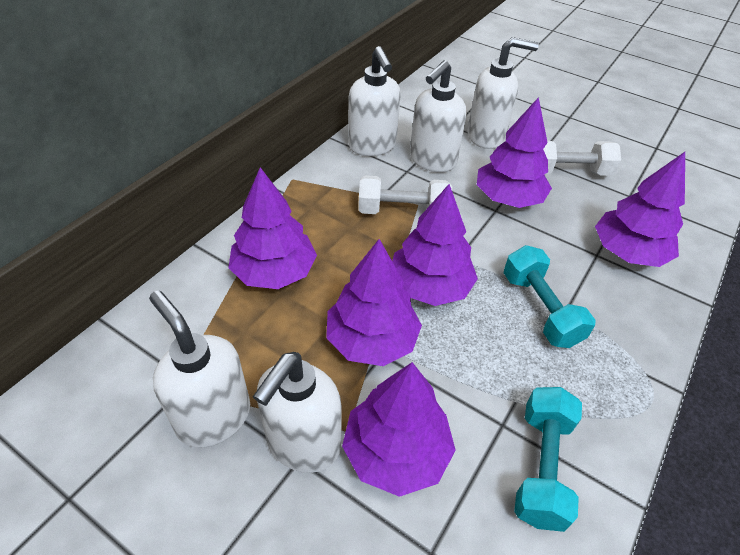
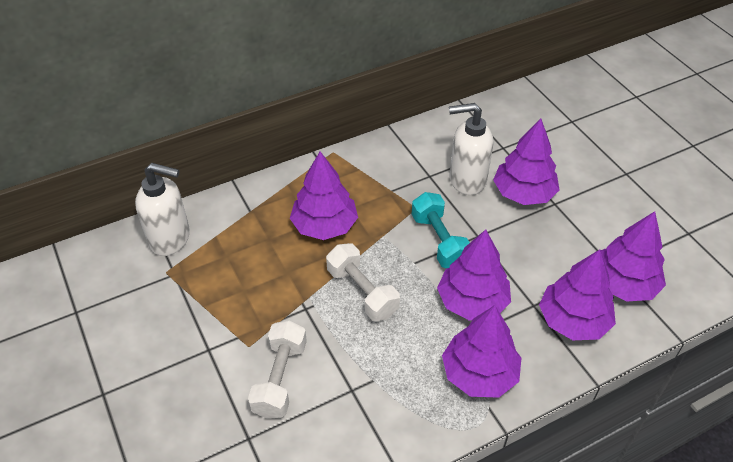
turquoise dumbbell: [504,245,596,348] [514,387,582,532] = 2 -> [412,192,470,268] = 1
white soap dispenser: [149,290,250,448] [253,352,342,473] [348,46,401,156] [410,60,467,172] [467,37,539,149] = 5 -> [135,163,190,256] [449,103,493,195] = 2

